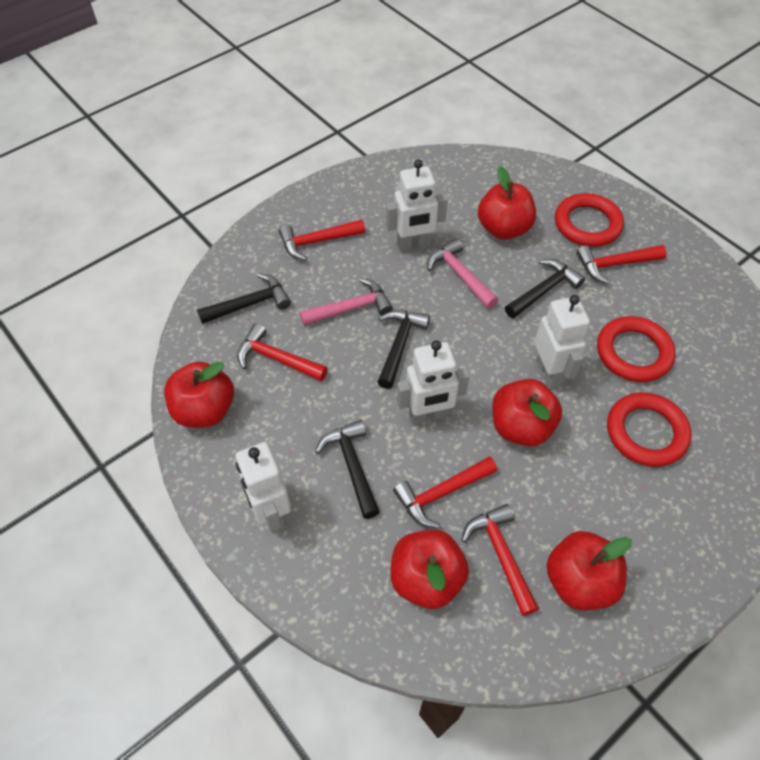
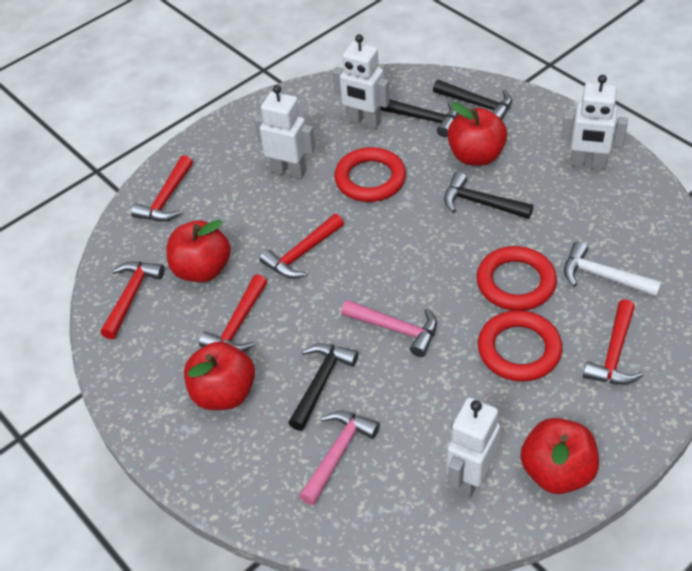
red apple: [164,361,234,428] [391,530,469,609] [478,166,536,240] [492,379,562,447] [546,531,632,611] = 5 -> [167,220,231,282] [184,341,255,410] [447,102,507,166] [520,418,599,494] = 4
white hammer: none = 0 -> [564,241,662,297] = 1

